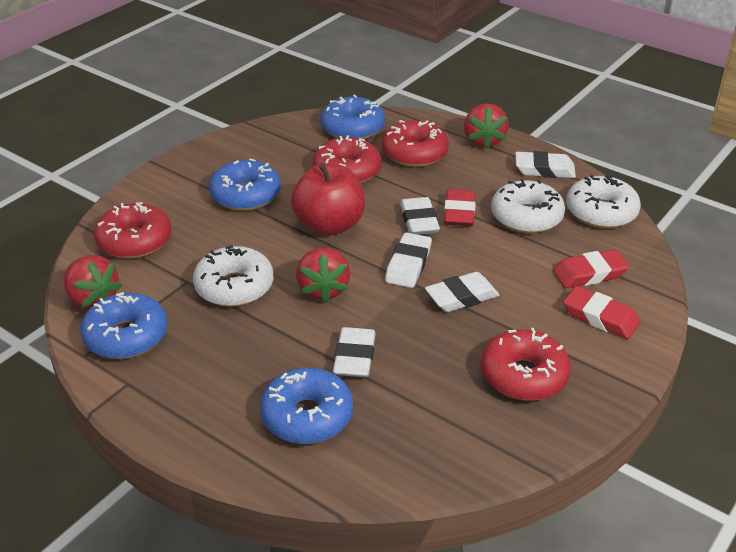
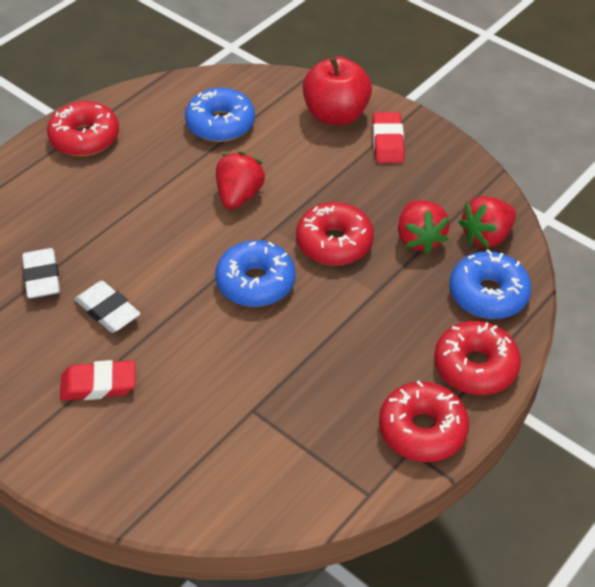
blue donut: [80,292,168,359] [209,158,281,211] [260,368,353,444] [321,95,385,139] = 4 -> [185,88,255,142] [215,240,295,307] [449,249,531,319] = 3
red eraser: [444,189,476,226] [553,249,629,288] [563,286,640,339] = 3 -> [60,360,135,401] [373,112,404,163] = 2
white donut: [193,245,274,307] [491,179,565,233] [566,175,641,229] = 3 -> none = 0
white eraser: [333,327,376,377] [385,232,432,288] [400,197,440,235] [425,272,499,312] [515,151,576,178] = 5 -> [22,248,60,298] [74,281,140,333] = 2

